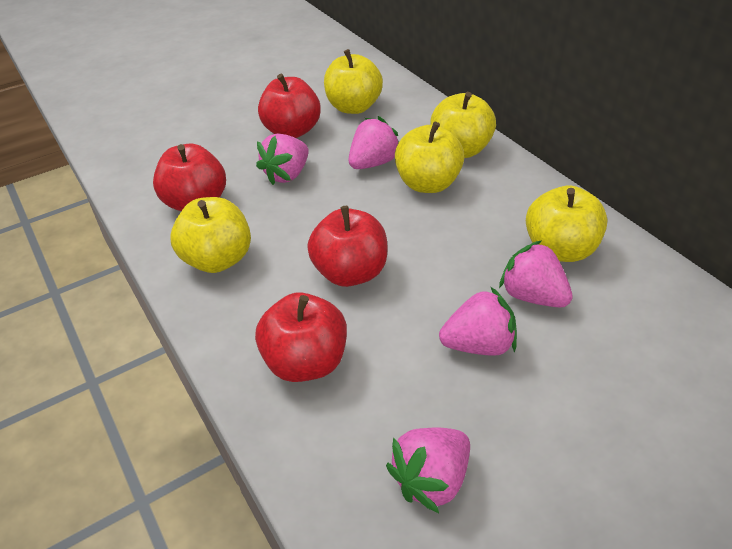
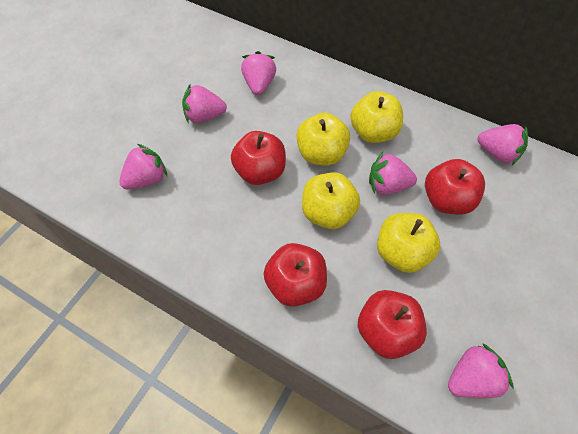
pink strawberry: [256,134,309,185] [348,116,399,169] [386,428,470,513] [439,287,517,356] [499,240,573,307] = 5 -> [119,144,167,189] [182,83,227,123] [241,51,276,95] [369,152,417,195] [448,343,513,398] [478,124,528,165] = 6
yellow apple: [171,197,251,273] [324,49,383,114] [395,122,464,193] [430,92,496,158] [526,185,608,262] = 5 -> [297,113,350,165] [302,172,360,229] [350,91,403,143] [377,213,440,273] = 4

